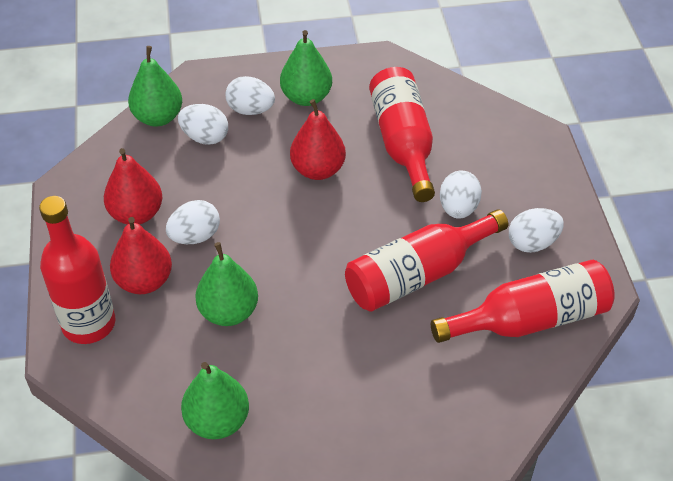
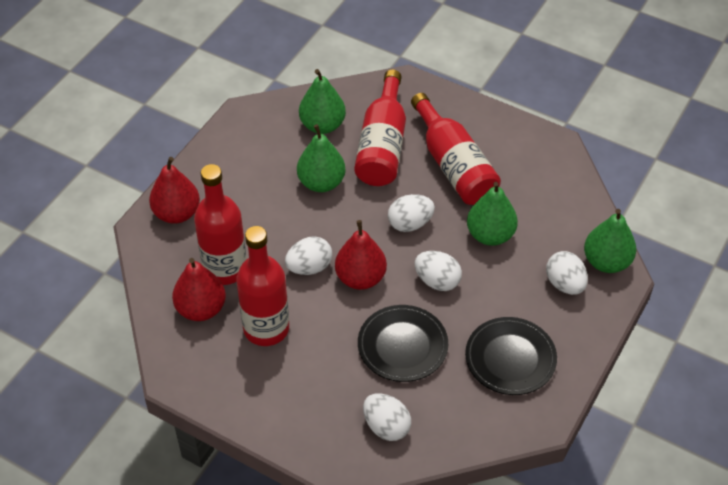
black plate: none = 0 -> [358,305,448,382] [465,317,557,395] = 2

